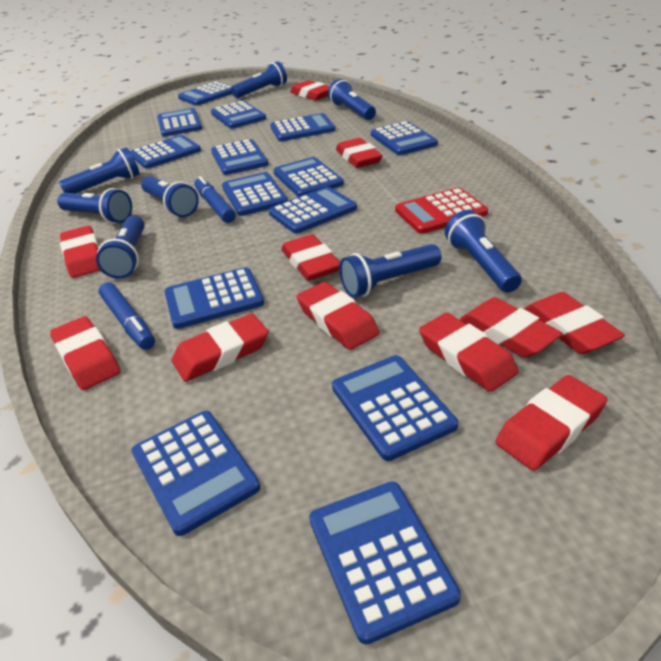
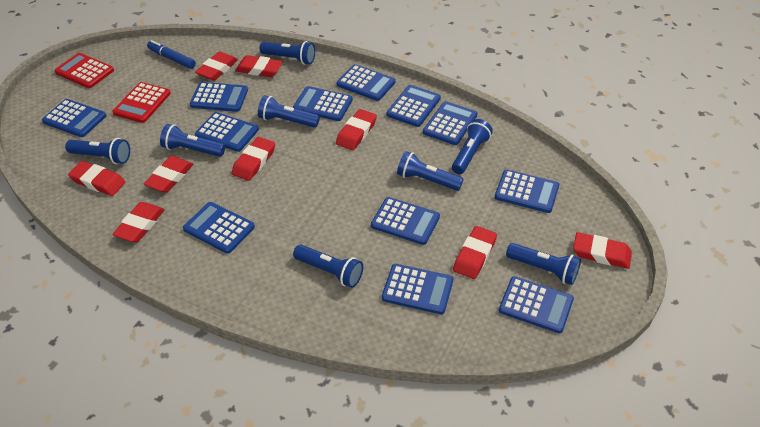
blue calculator: [130,135,201,169] [132,411,260,536] [157,108,202,137] [164,267,264,329] [178,81,232,106] [211,101,266,129] [211,139,268,175] [222,172,288,216] [269,186,357,234] [270,113,335,141] [273,157,344,197] [309,481,461,645] [332,355,458,461] [371,121,438,155] = 14 -> [42,99,106,137] [183,202,255,254] [190,82,248,112] [195,112,259,152] [293,86,353,121] [337,64,396,101] [371,197,440,245] [382,264,453,315] [387,85,441,127] [423,101,477,145] [495,170,559,213] [499,276,574,333] = 12
blue marker: [98,282,155,350] [195,176,236,223] = 2 -> [147,40,196,69] = 1
red calculator: [395,188,488,234] = 1 -> [54,53,114,88] [112,82,171,123] = 2
red eraser: [50,316,120,390] [60,226,100,278] [172,313,269,382] [281,234,340,281] [290,80,329,100] [297,282,380,350] [336,138,383,168] [419,313,519,392] [460,297,563,358] [495,375,607,471] [524,292,625,354] = 11 -> [68,161,125,196] [112,202,165,242] [144,156,194,193] [195,52,238,80] [232,137,275,181] [235,55,283,77] [336,109,377,150] [453,226,497,279] [573,232,632,269] = 9

